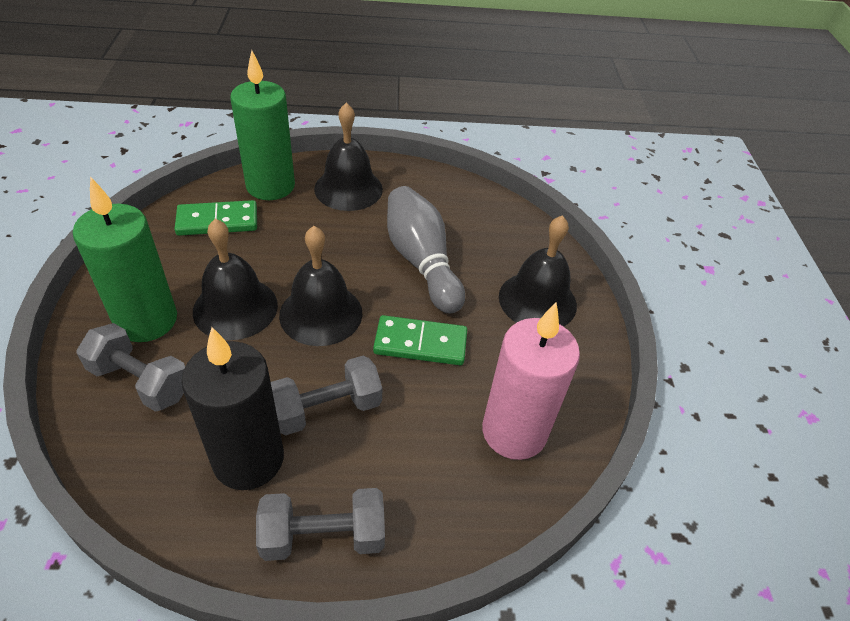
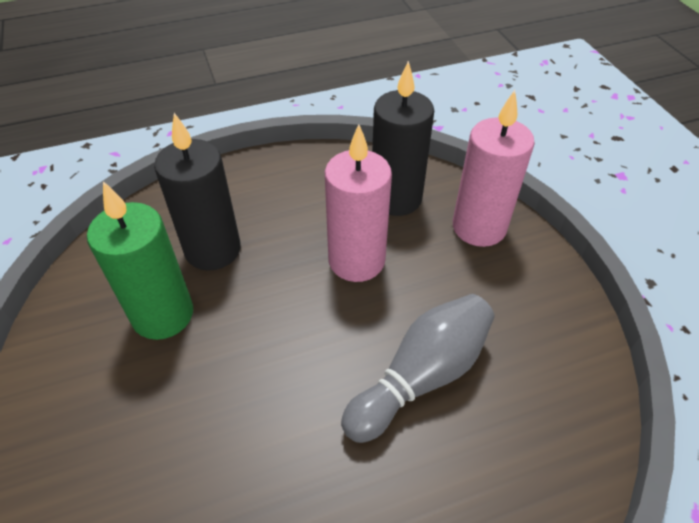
black bell: [193,219,278,340] [279,226,363,346] [314,103,383,211] [499,215,577,327] = 4 -> none = 0
black candle: [181,327,284,490] = 1 -> [154,113,241,271] [372,61,434,216] = 2
green candle: [73,177,177,342] [230,50,295,200] = 2 -> [87,181,193,340] = 1
green domino: [175,200,257,236] [373,315,467,365] = 2 -> none = 0
grey dumbbell: [77,323,185,412] [256,488,385,561] [271,356,382,435] = 3 -> none = 0
pink candle: [482,302,580,460] = 1 -> [325,124,392,282] [453,90,535,247] = 2

